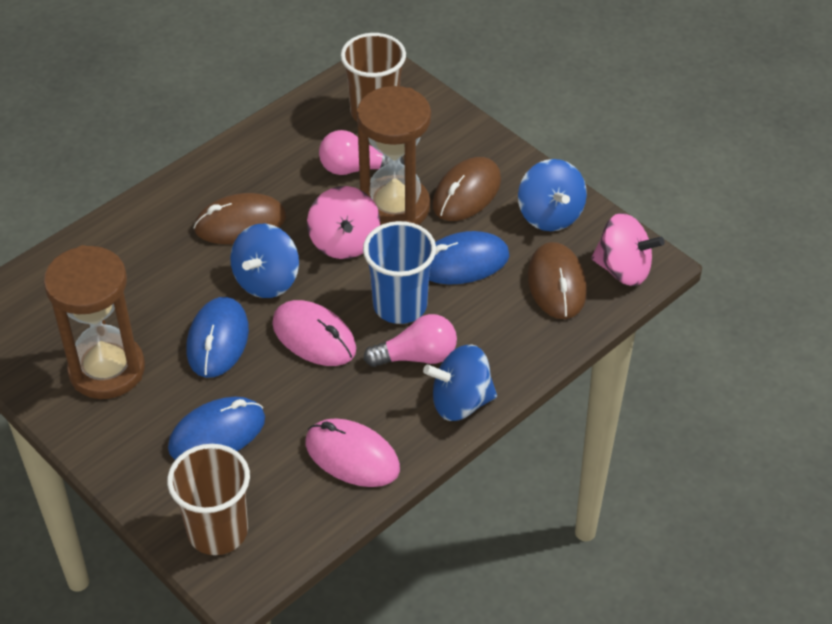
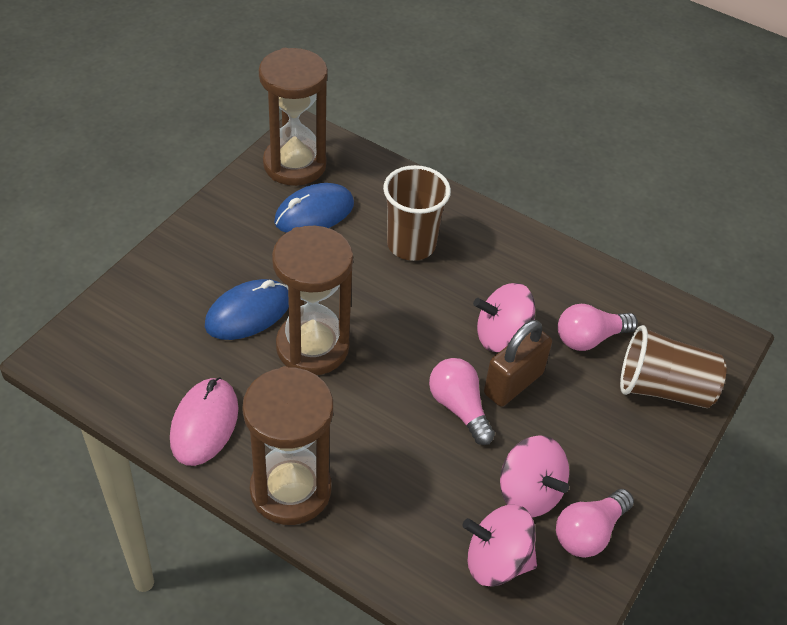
blue cup: [363,221,436,324] = 1 -> none = 0
blue mouse: [168,397,265,460] [186,297,249,378] [429,231,509,284] = 3 -> [205,279,289,340] [274,183,354,233] = 2
blue spinning top: [230,224,299,298] [423,344,497,421] [518,159,587,231] = 3 -> none = 0
brown hourglass: [44,245,145,399] [357,86,431,225] = 2 -> [242,366,333,525] [259,48,328,186] [272,226,353,375] = 3
brown mouse: [193,193,286,244] [432,157,501,221] [527,242,587,319] = 3 -> none = 0
brown padlock: none = 0 -> [484,320,552,407] = 1
pink light bulb: [319,130,404,175] [364,314,457,367] = 2 -> [429,358,495,445] [556,489,634,558] [558,304,638,351] = 3
pink mouse: [272,300,356,366] [306,418,400,487] = 2 -> [170,377,238,466] = 1
pink spinning top: [307,186,380,259] [591,213,664,286] = 2 -> [462,505,537,587] [473,283,535,352] [500,435,569,518] = 3

